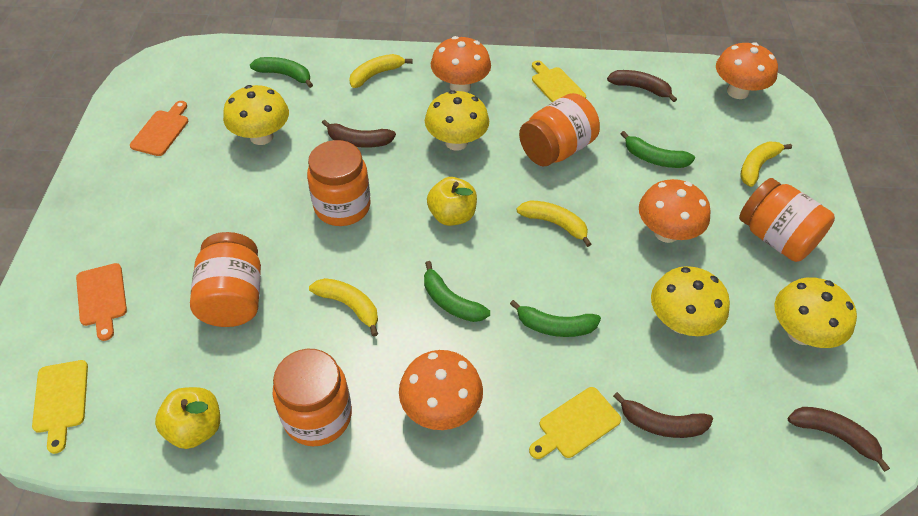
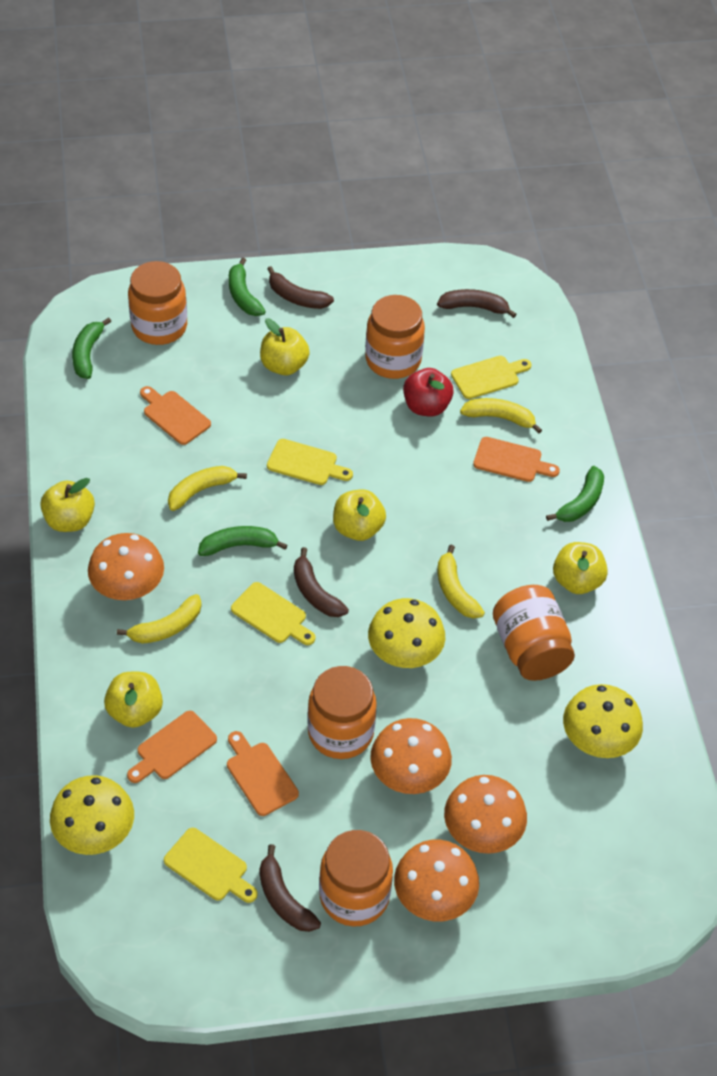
orange cutting board: [76,263,127,341] [130,101,189,156] = 2 -> [127,711,217,783] [140,386,211,445] [227,731,299,816] [473,437,560,482] = 4
red apple: none = 0 -> [403,368,454,416] = 1
yellow apple: [155,387,220,449] [427,177,477,226] = 2 -> [40,478,95,532] [104,672,163,728] [260,318,310,375] [333,489,386,541] [553,542,608,594] = 5
yellow cutting board: [32,360,88,454] [529,387,621,459] [532,60,586,102] = 3 -> [164,828,258,903] [231,582,315,645] [267,439,353,485] [451,356,532,399] = 4
yellow mushroom: [223,85,289,145] [425,90,489,151] [651,266,730,336] [775,277,857,348] = 4 -> [50,775,134,855] [368,598,445,668] [563,684,643,758] = 3

